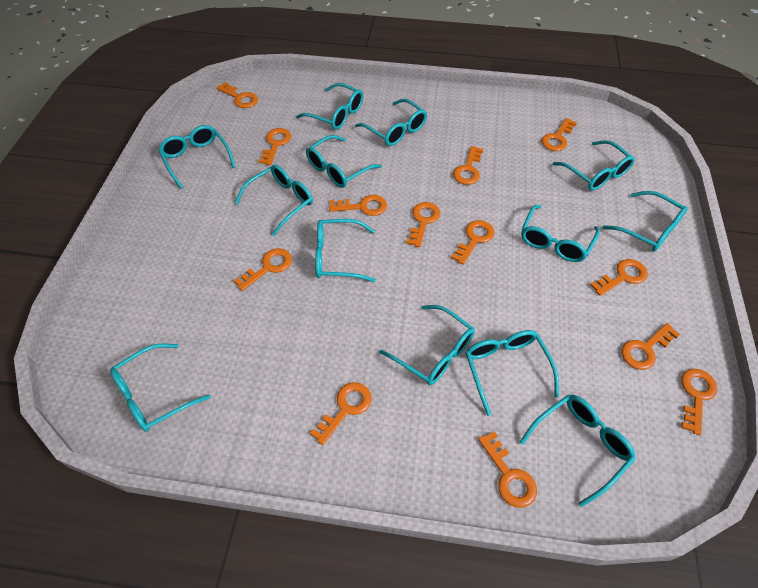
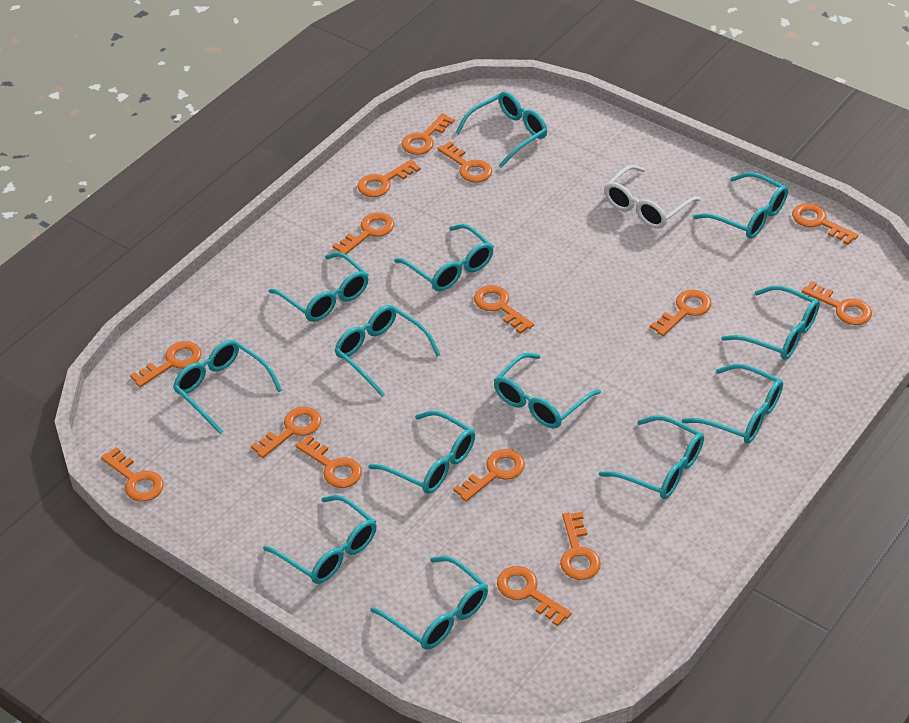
orange key: [216,82,258,108] [233,248,292,291] [258,128,291,165] [310,382,372,445] [329,195,387,216] [406,202,440,247] [451,220,494,265] [453,146,483,185] [478,431,537,508] [542,118,577,151] [590,259,648,296] [621,323,680,370] [681,369,717,435] = 13 -> [101,447,164,502] [130,341,202,387] [251,407,321,458] [295,435,362,488] [333,212,394,254] [357,160,421,197] [401,113,455,155] [437,141,492,183] [453,449,525,502] [474,285,534,334] [497,566,572,626] [560,512,601,580] [650,289,712,336] [792,203,858,245] [802,281,872,325] = 15
white glasses: none = 0 -> [604,165,701,229] = 1

